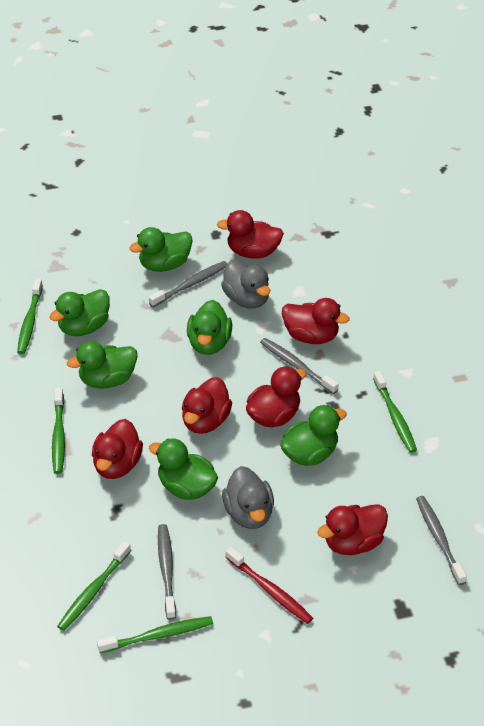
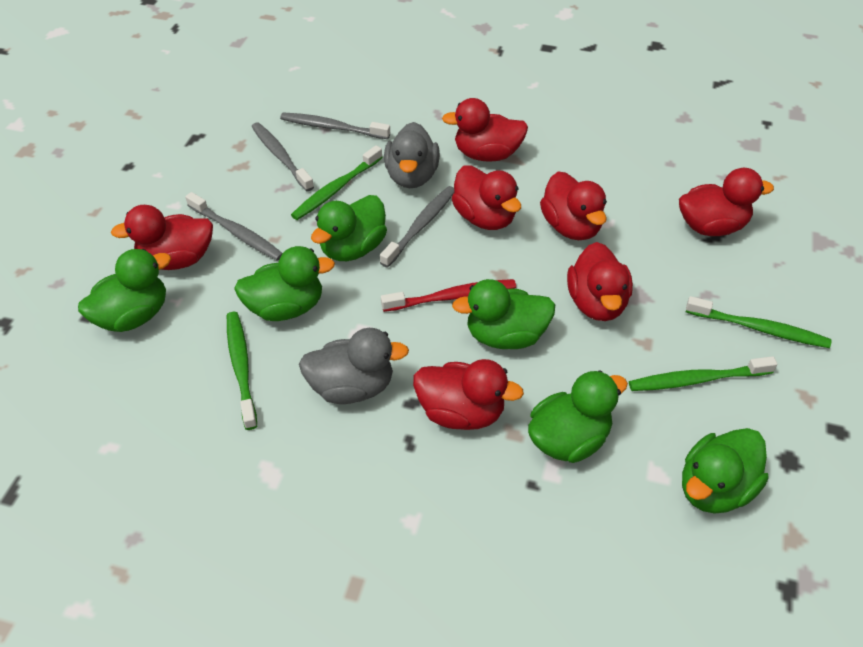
green toothbrush: [17,279,43,354] [52,388,65,474] [57,541,131,631] [97,616,213,653] [373,371,417,453] = 5 -> [227,312,257,430] [291,145,383,220] [629,356,778,391] [686,296,832,348] = 4
red duck: [92,419,143,479] [182,377,232,434] [217,210,284,259] [246,366,306,428] [282,298,350,344] [317,504,388,555] = 6 -> [111,205,213,270] [413,359,524,430] [442,98,528,162] [452,165,521,230] [540,172,607,240] [567,242,633,321] [679,168,774,236] = 7

